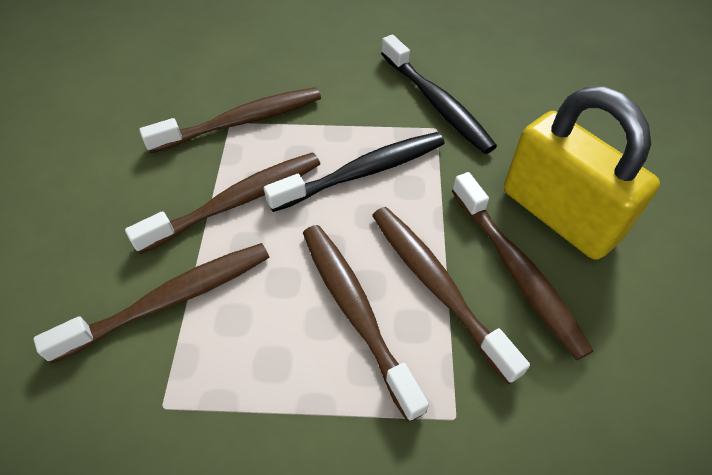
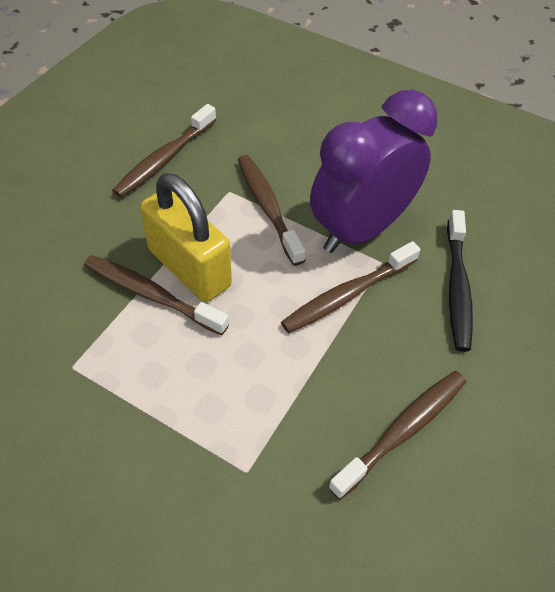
black toothbrush: [264,132,445,212] [381,34,497,154] = 2 -> [447,210,473,352] = 1
brown toothbrush: [33,243,270,364] [125,152,320,254] [139,87,321,153] [303,225,429,422] [372,207,530,385] [452,172,593,360] = 6 -> [84,255,229,335] [112,104,216,198] [238,155,306,266] [281,241,421,333] [328,371,466,500] = 5
purple clock: none = 0 -> [310,90,437,253] = 1

